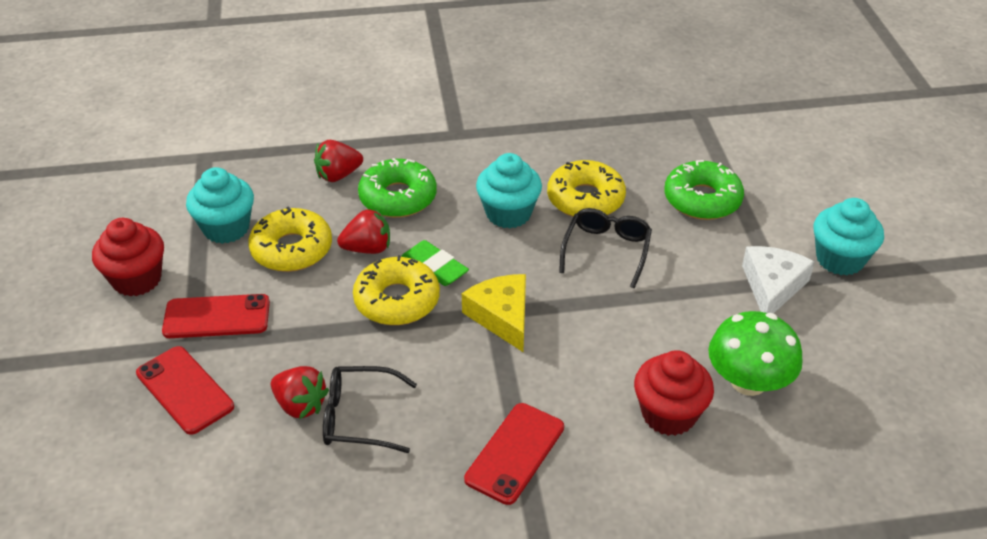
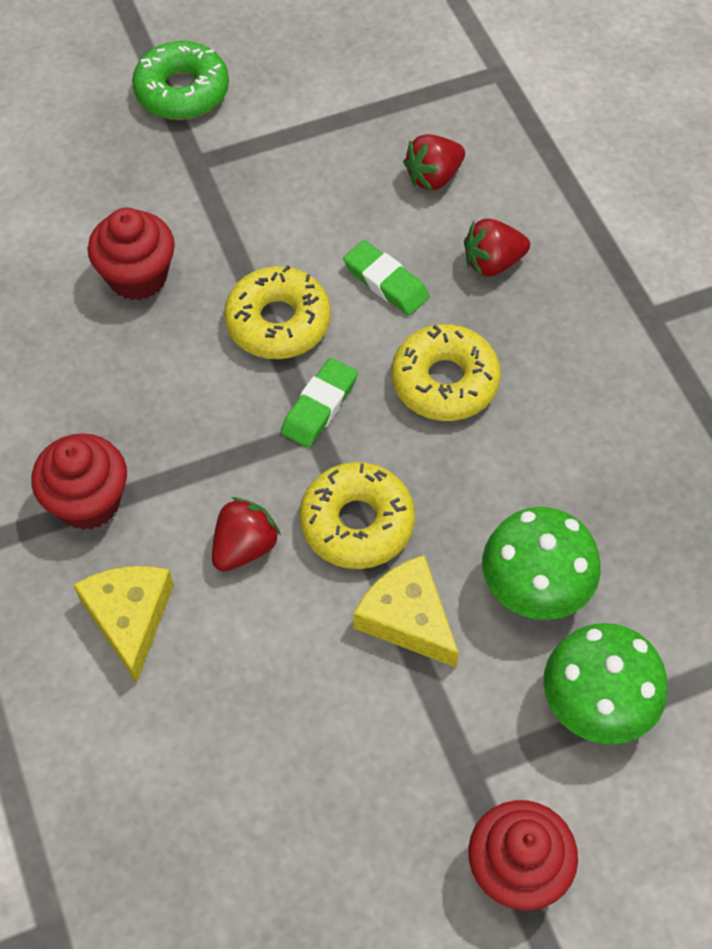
black glasses: [323,366,417,453] [559,208,652,288] = 2 -> none = 0
green donut: [358,158,437,218] [664,160,744,220] = 2 -> [132,41,229,120] = 1
green eraser: [402,240,469,286] = 1 -> [281,358,358,448] [343,240,430,315] = 2
green mushroom: [708,311,803,396] = 1 -> [482,507,601,620] [544,623,668,745] = 2
red cupcake: [92,218,164,296] [634,350,714,436] = 2 -> [32,433,127,530] [88,208,175,300] [468,800,578,910] = 3
red phone: [136,346,234,435] [162,294,270,338] [464,403,564,505] = 3 -> none = 0
turquoise cupcake: [186,167,254,244] [476,153,542,229] [814,198,884,276] = 3 -> none = 0
white cheese: [742,246,815,313] = 1 -> none = 0
yellow cheese: [462,274,526,352] = 1 -> [74,566,174,684] [353,555,459,668] = 2

